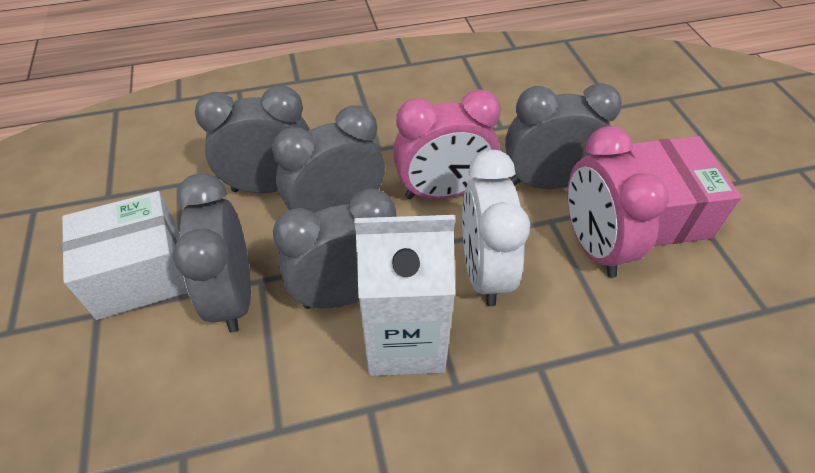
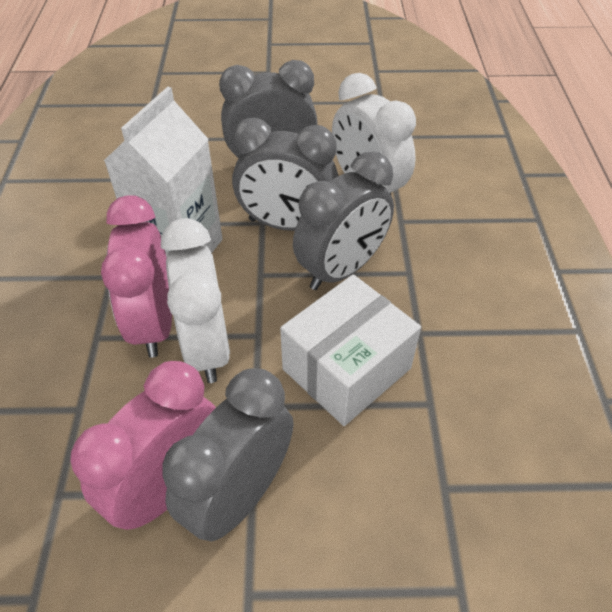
grey clock: [173,173,251,333] [195,85,309,193] [272,105,385,213] [273,189,396,309] [505,83,622,189] = 5 -> [162,369,294,542] [219,60,318,158] [232,118,338,231] [293,151,394,290] = 4
pink box: [625,136,741,246] = 1 -> none = 0
white clock: [462,150,530,306] = 1 -> [161,218,230,383] [332,73,416,194] = 2

